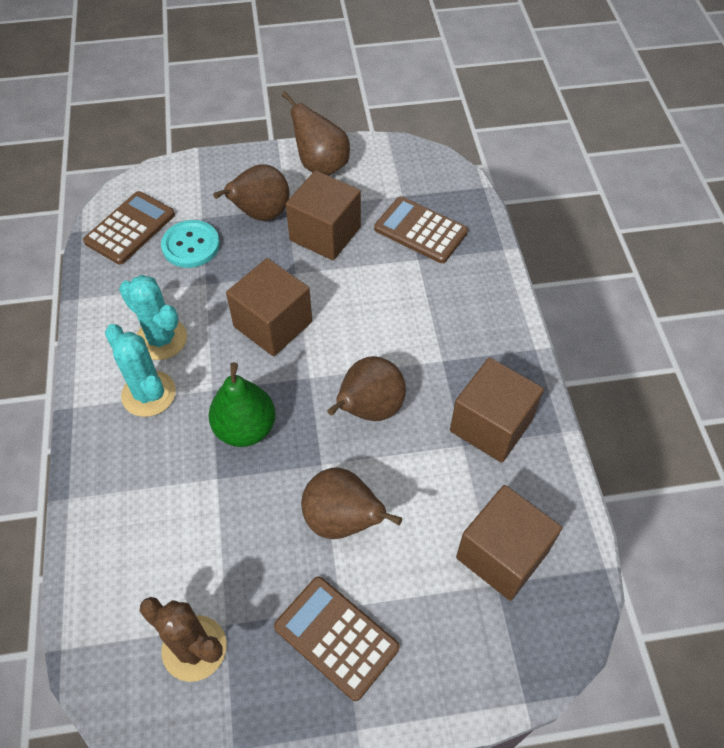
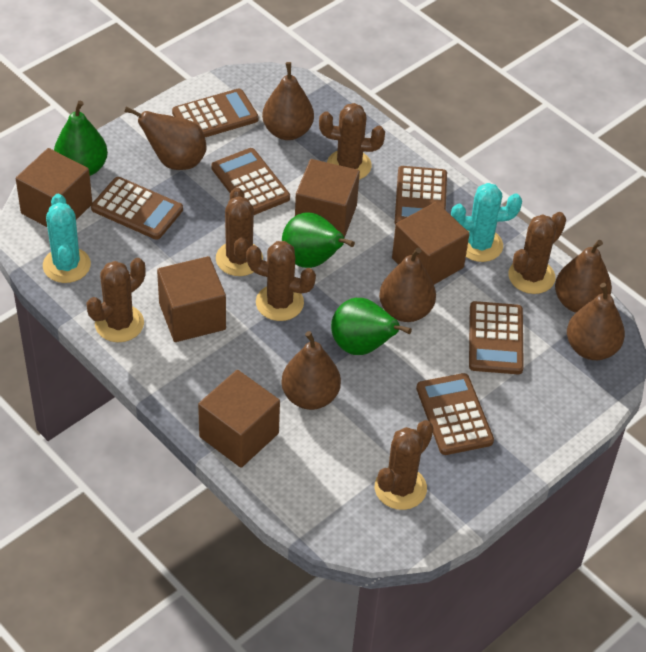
brown cactus: [140,597,226,682] = 1 -> [86,258,146,342] [216,187,263,276] [246,241,316,321] [319,103,385,180] [375,420,434,510] [508,212,566,294] = 6
brown calculator: [83,191,175,264] [274,576,400,701] [374,197,468,263] = 3 -> [91,177,183,240] [172,88,259,137] [211,148,290,215] [395,166,447,225] [416,373,494,455] [469,301,524,374] = 6
brown cube: [226,258,312,356] [286,170,361,260] [450,357,544,463] [456,485,562,601] = 4 -> [16,148,92,227] [157,256,226,342] [198,370,280,468] [295,159,360,238] [392,202,470,285] = 5
brown pear: [213,164,290,221] [281,91,350,176] [301,468,402,539] [327,356,406,421] = 4 -> [124,107,206,170] [262,62,314,140] [281,331,341,410] [379,248,436,322] [555,240,612,313] [567,283,625,360] = 6
green pear: [209,362,276,447] = 1 -> [54,101,108,176] [282,212,355,268] [331,298,412,355] = 3
turquoise button: [161,220,220,268] = 1 -> none = 0

